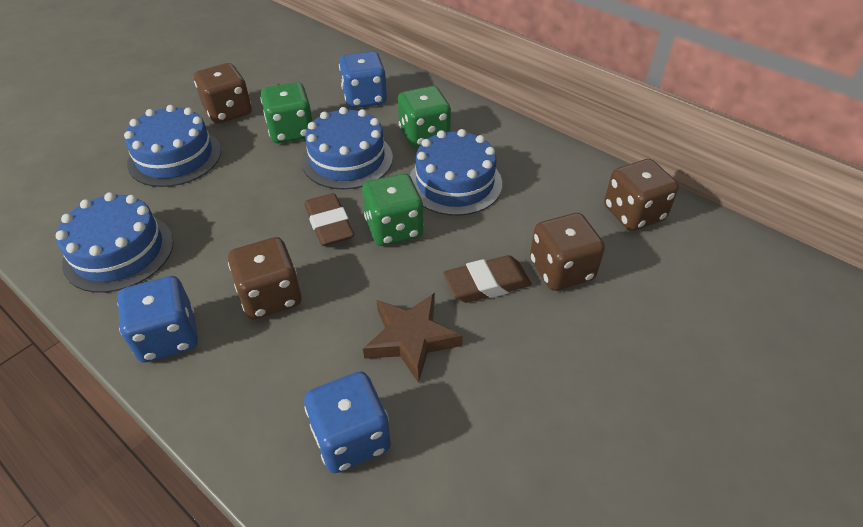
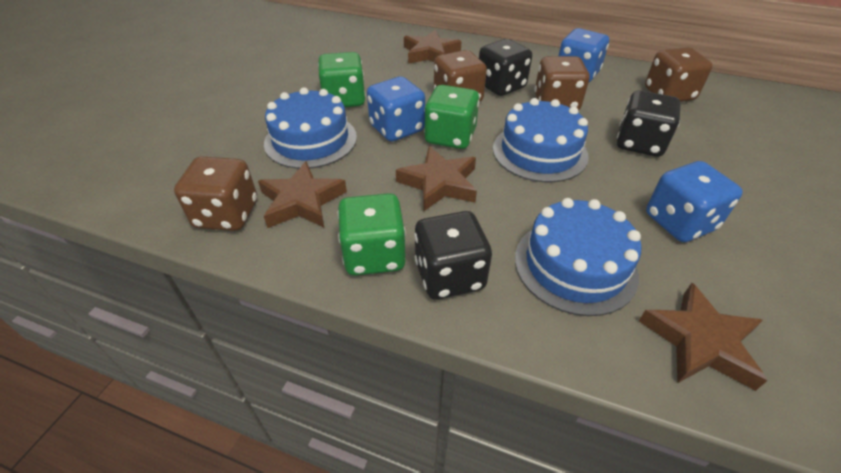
black dice: none = 0 -> [414,211,492,299] [479,39,532,96] [617,90,681,157] = 3
blue cake: [56,192,174,293] [124,105,221,187] [302,107,393,190] [409,129,502,216] = 4 -> [264,87,357,169] [493,98,589,182] [515,198,641,316] = 3
brown eraser: [305,193,354,246] [443,255,532,303] = 2 -> none = 0
brown star: [363,293,463,383] = 1 -> [258,161,347,228] [396,146,477,211] [404,30,462,64] [639,283,767,391] = 4

